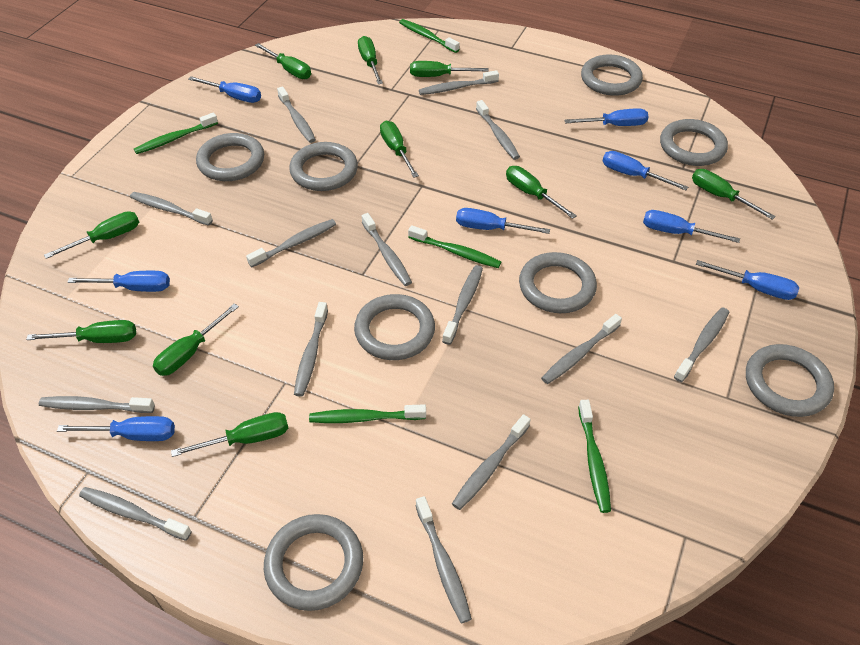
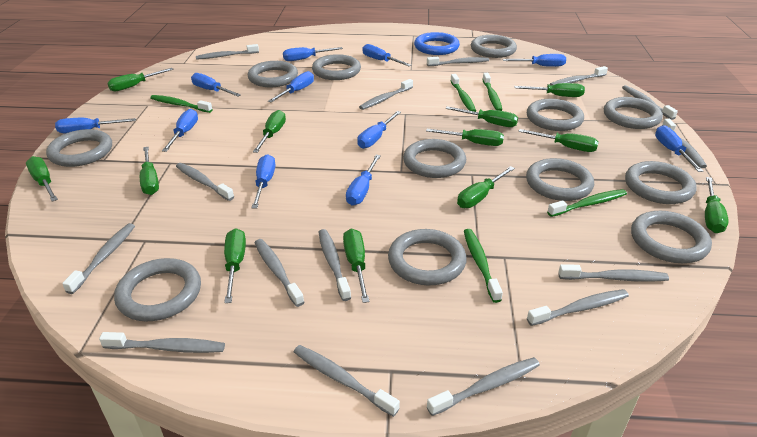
blue ring: none = 0 -> [414,32,460,55] = 1
blue screwdriver: [57,416,175,441] [67,271,170,292] [188,76,261,103] [456,208,550,234] [564,108,648,126] [603,151,688,190] [643,210,740,243] [696,260,799,300] = 8 -> [55,118,136,133] [162,109,198,152] [191,73,241,97] [252,154,275,208] [268,71,314,103] [283,47,343,61] [346,155,381,205] [357,111,401,149] [362,44,411,66] [503,54,566,67] [655,125,704,172] = 11
green screwdriver: [26,320,136,343] [44,211,139,259] [153,303,239,376] [171,412,288,457] [255,43,311,79] [358,36,383,84] [380,121,419,178] [410,61,489,77] [506,166,577,219] [692,169,776,220] = 10 -> [26,156,58,202] [107,68,174,91] [140,147,159,195] [224,229,246,303] [253,110,286,153] [343,229,370,303] [426,129,504,146] [445,106,518,127] [457,166,515,208] [514,83,585,97] [518,129,599,152] [705,177,729,233] = 12
grey ring: [196,133,264,181] [264,514,363,611] [289,142,358,191] [354,294,435,360] [519,252,597,313] [581,54,643,96] [660,119,728,166] [746,344,834,417] = 8 -> [46,129,112,167] [114,258,201,321] [248,61,298,87] [312,54,361,80] [388,229,467,286] [403,139,466,178] [471,35,517,58] [526,158,594,201] [527,99,584,131] [604,97,663,129] [625,161,697,204] [631,211,712,263] = 12
grey toothbrush: [39,396,155,413] [79,487,192,541] [130,192,213,226] [246,219,336,267] [277,86,316,143] [294,302,328,397] [362,213,412,286] [415,496,472,623] [419,70,499,95] [442,265,483,345] [452,414,531,510] [476,100,520,160] [541,314,622,384] [674,307,729,382] = 14 -> [62,223,135,294] [99,332,225,353] [176,163,234,201] [196,44,259,60] [254,239,304,307] [294,345,400,417] [319,229,351,301] [359,79,413,110] [427,57,489,66] [427,357,540,416] [527,289,629,326] [550,66,608,85] [558,264,669,282] [622,85,678,120] [662,119,707,168] = 15

